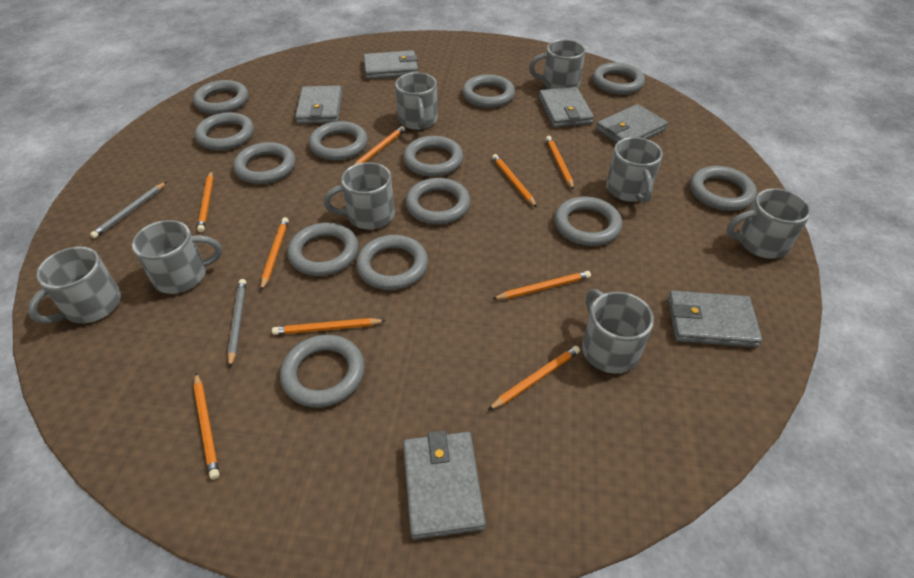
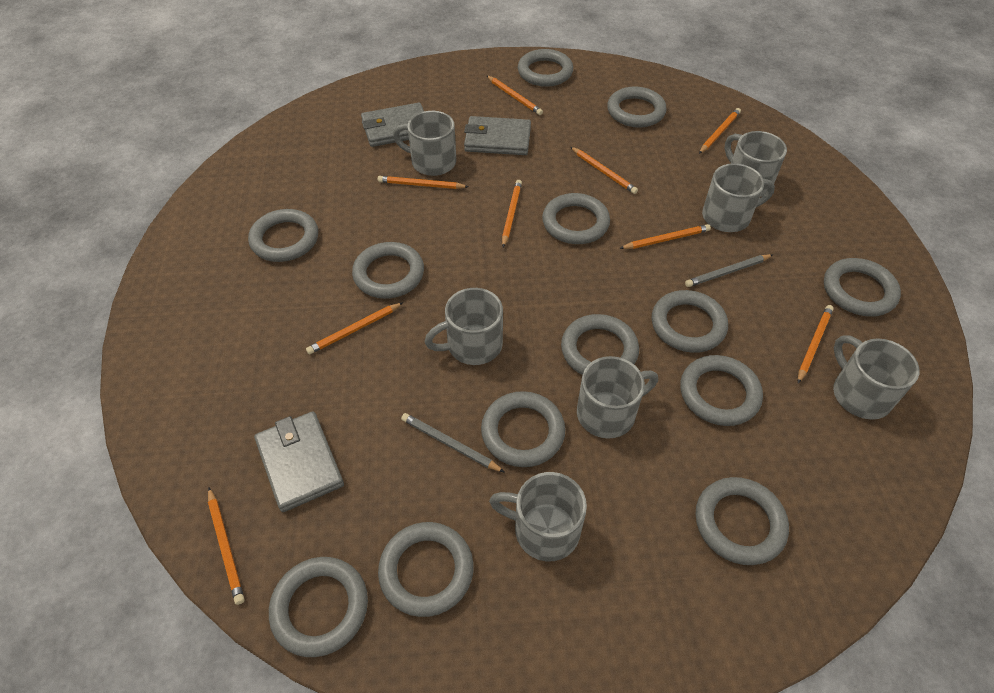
grey mug: [28,247,121,324] [132,220,222,294] [324,162,395,230] [395,72,438,130] [529,39,586,89] [582,289,654,374] [606,137,663,203] [727,188,811,259] = 8 -> [393,111,456,176] [425,288,503,365] [489,472,587,562] [577,356,658,439] [702,163,775,232] [725,131,787,197] [833,335,920,420] = 7
grey wallet: [295,86,342,124] [364,50,418,79] [403,430,486,540] [539,87,594,128] [596,104,668,143] [668,291,762,348] = 6 -> [254,411,344,512] [361,103,424,147] [464,116,531,155] = 3

